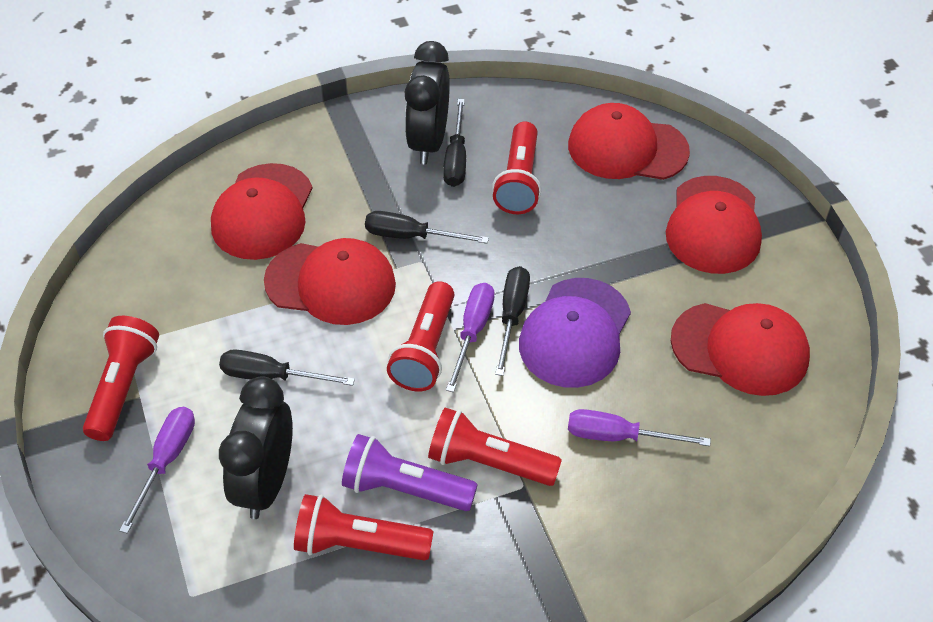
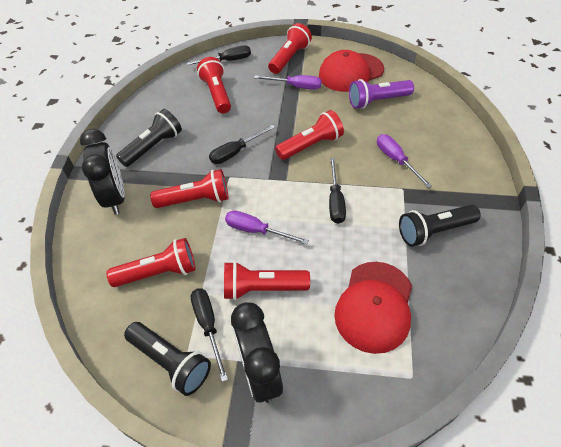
black flashlight: none = 0 -> [116,109,182,167] [124,322,211,396] [399,205,481,247] = 3
purple cap: [519,278,631,388] = 1 -> none = 0
red cap: [211,163,313,260] [264,238,396,325] [568,103,690,180] [666,176,762,274] [671,303,810,396] = 5 -> [319,50,384,92] [334,262,412,354] = 2
red flashlight: [83,316,159,441] [294,494,434,561] [387,281,454,392] [428,408,562,486] [492,121,541,214] = 5 -> [106,238,195,287] [150,169,229,208] [197,57,231,114] [224,261,310,300] [268,23,312,74] [275,110,344,160] = 6

